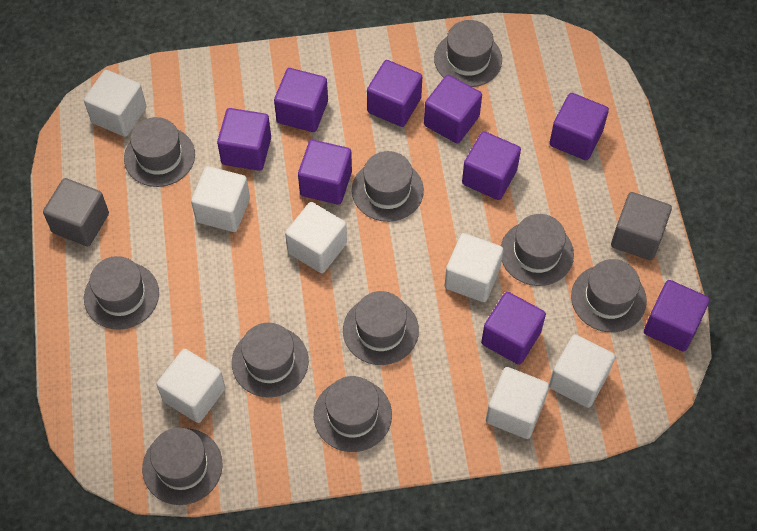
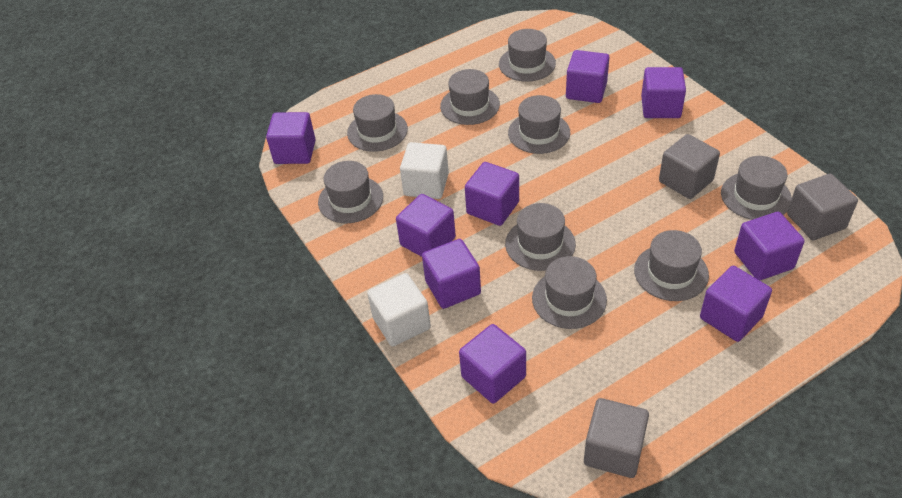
grey cube: [43,178,109,246] [611,192,672,260] = 2 -> [584,398,649,478] [659,134,720,199] [787,174,858,240] = 3
grey hat: [84,256,159,330] [124,117,195,187] [142,428,222,505] [232,323,309,397] [314,376,392,452] [343,291,419,365] [352,151,424,222] [434,20,502,87] [501,214,574,286] [571,259,647,332] = 10 -> [318,161,383,223] [347,94,408,152] [440,69,500,125] [499,29,556,82] [505,203,576,271] [508,95,570,154] [532,256,607,329] [634,230,709,301] [721,156,792,220] = 9
white cube: [84,70,146,137] [157,349,225,423] [191,166,250,232] [285,202,347,273] [445,233,504,302] [486,367,549,439] [549,334,615,408] = 7 -> [367,273,431,346] [400,142,449,199] = 2

